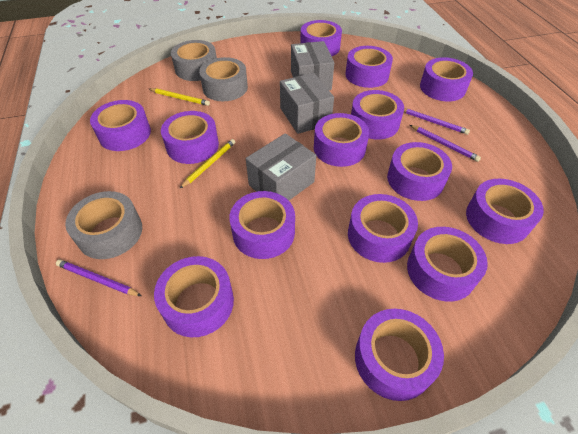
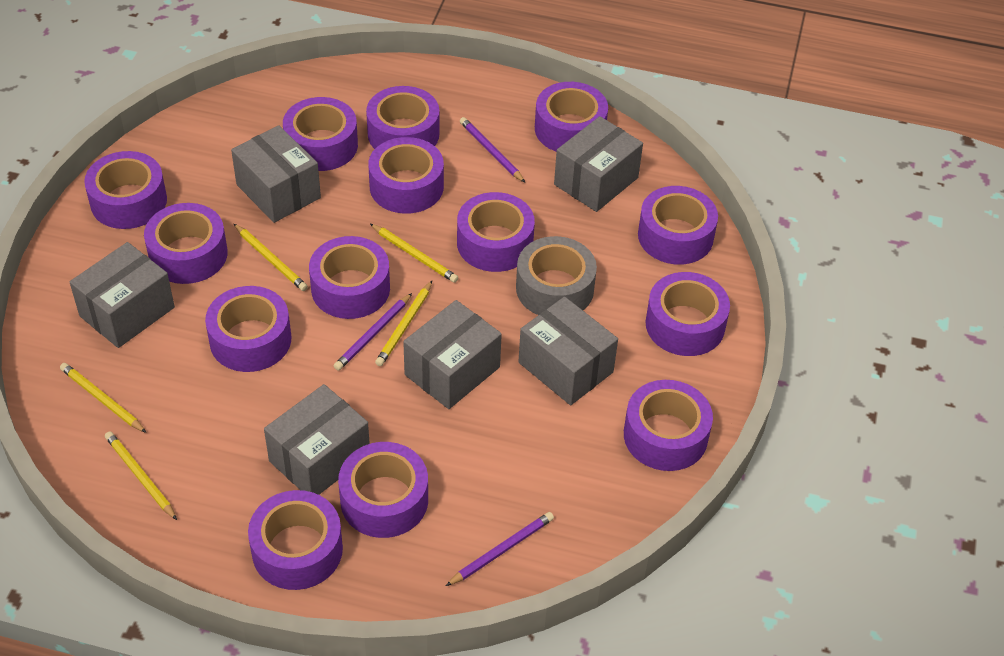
grey box: [246,133,316,201] [280,73,334,134] [291,41,334,90] = 3 -> [70,242,175,348] [231,125,321,223] [264,384,370,495] [403,300,502,409] [518,297,618,405] [554,116,643,212] = 6
grey tape: [65,191,142,259] [171,40,217,81] [199,57,248,101] = 3 -> [516,236,597,315] = 1
yellow pencil: [149,88,210,106] [180,139,235,188] = 2 -> [60,363,147,433] [105,431,177,520] [234,224,308,291] [370,224,458,283] [375,281,432,366] = 5

